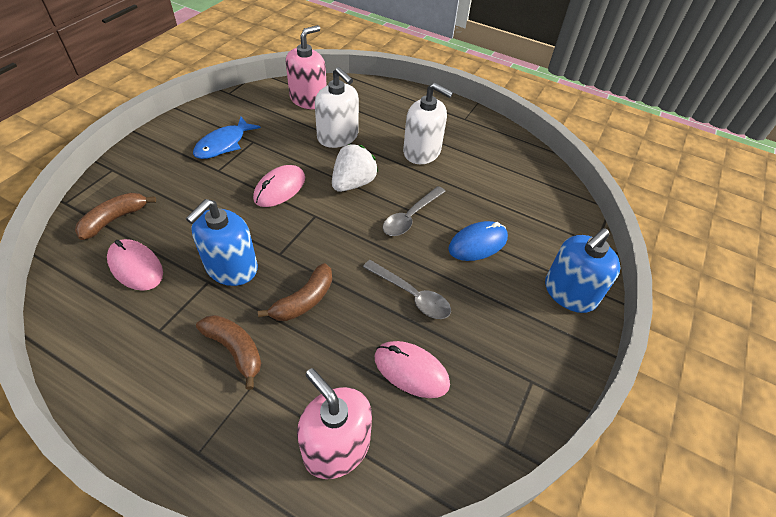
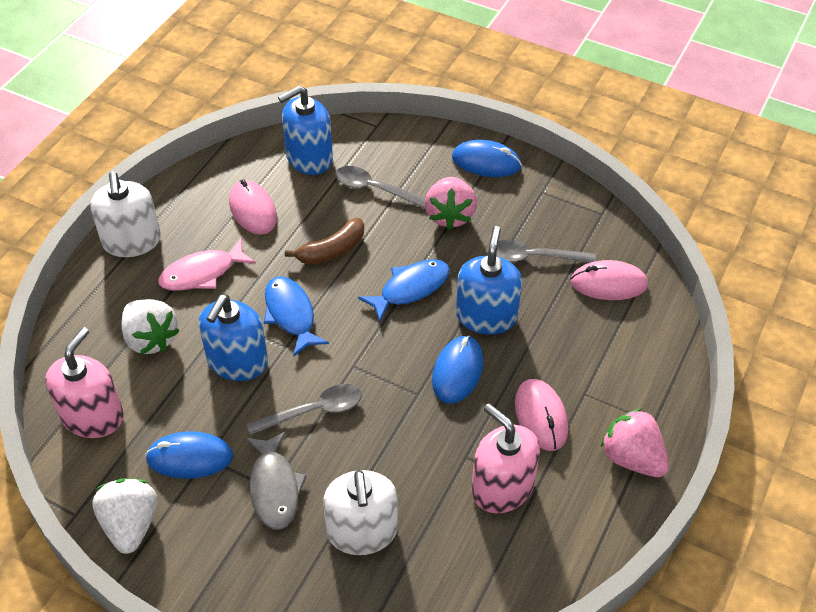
blue fish: [193,117,261,159] = 1 -> [264,276,329,357] [358,259,450,322] = 2
blue mouse: [449,221,508,261] = 1 -> [145,431,233,479] [432,335,483,404] [452,140,522,177] = 3
blue soap dispenser: [186,199,258,286] [545,228,621,313] = 2 -> [199,295,268,381] [278,86,333,175] [456,226,522,335] = 3
brown banana: [75,193,156,240] [196,315,261,390] [258,263,332,321] = 3 -> [285,218,364,265] = 1
grey fish: none = 0 -> [246,431,307,530] = 1
grey spoon: [363,260,451,319] [383,186,446,236] = 2 -> [247,384,362,435] [335,166,425,209] [496,240,596,263] = 3
pink fish: none = 0 -> [158,239,256,291] = 1
pink strawberry: none = 0 -> [425,177,477,230] [600,409,669,477] = 2
white strawberry: [332,144,378,192] = 1 -> [92,478,157,554] [121,299,180,354] = 2

